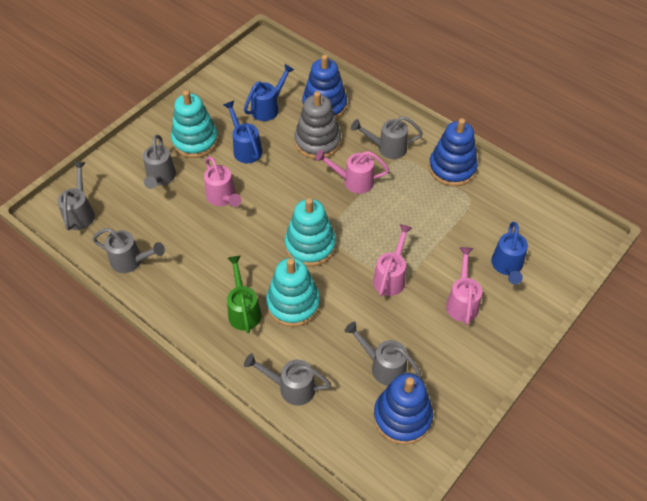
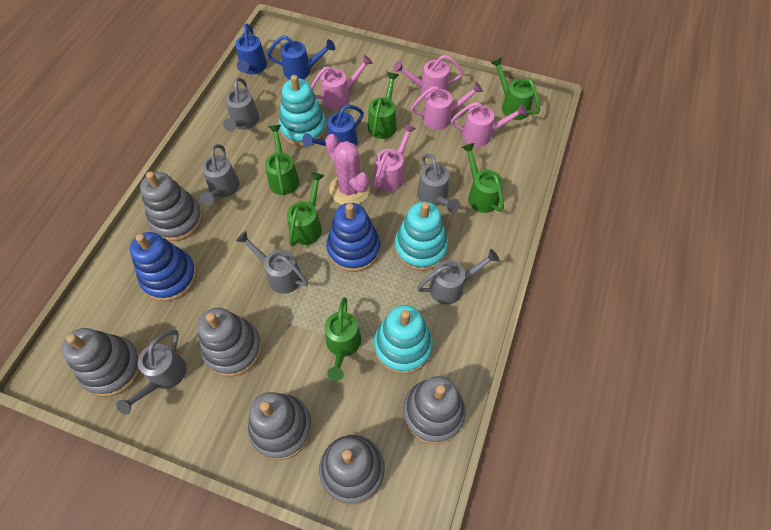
blue stacking toy: [302,55,347,119] [374,373,433,445] [429,118,478,186] = 3 -> [130,232,197,301] [326,203,380,272] = 2
green watering can: [227,256,261,333] = 1 -> [265,125,299,195] [287,172,324,246] [325,298,361,381] [368,72,399,139] [462,143,504,213] [491,57,540,120] = 6
grey stacking toy: [294,91,341,159] = 1 -> [62,328,140,397] [140,172,203,241] [198,308,262,377] [248,392,313,460] [319,435,385,505] [403,376,466,444] = 6
pink cactus: none = 0 -> [325,134,370,205] = 1
pink watering can: [204,156,242,207] [315,150,389,194] [373,224,412,296] [446,247,482,325] = 4 -> [311,55,373,109] [373,123,416,191] [393,55,463,98] [411,82,483,130] [451,102,527,147] = 5

